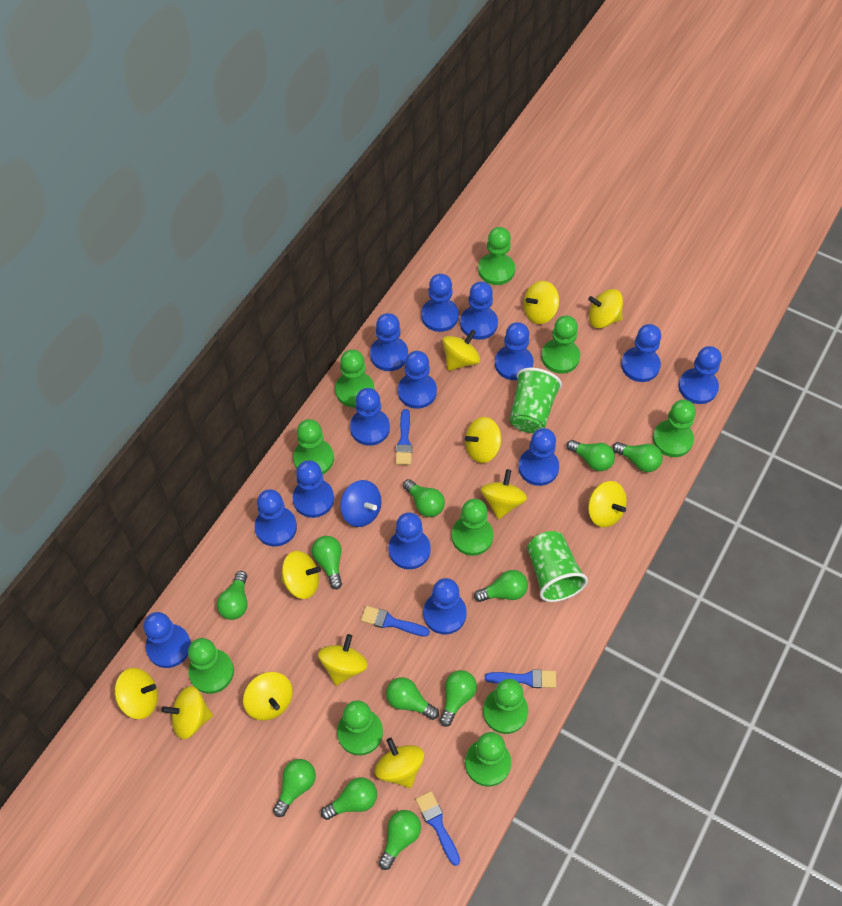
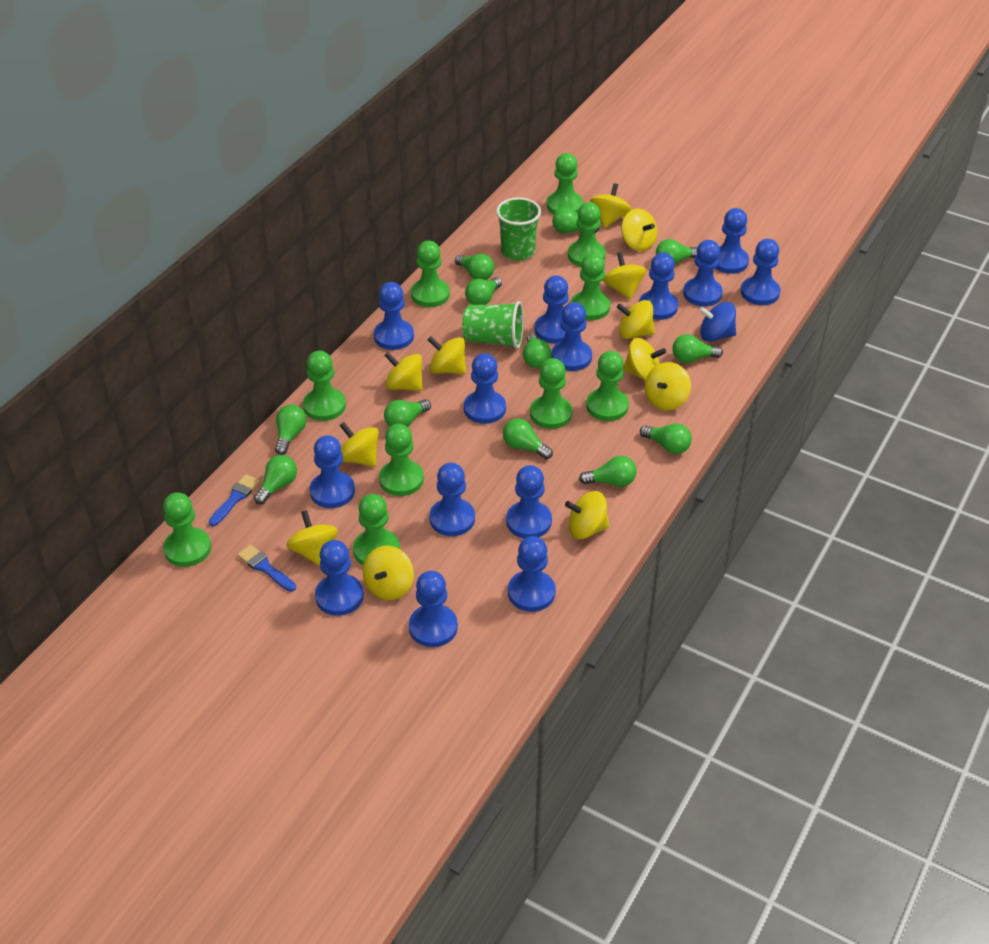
blue brush: [361,606,430,637] [396,409,412,465] [415,791,460,866] [485,669,556,688] = 4 -> [209,474,260,526] [237,545,296,592] = 2
green light bulb: [217,571,248,620] [273,759,316,817] [312,536,342,589] [321,777,377,820] [379,810,421,870] [386,677,439,720] [403,479,445,517] [439,670,477,727] [474,570,528,602] [567,440,615,471] [613,442,663,472] = 11 -> [254,455,297,504] [275,404,307,455] [384,399,431,427] [455,254,494,280] [465,277,502,305] [503,418,553,459] [523,333,552,368] [552,207,599,234] [579,456,637,487] [640,423,692,454] [656,239,697,264] [672,334,723,363] = 12

